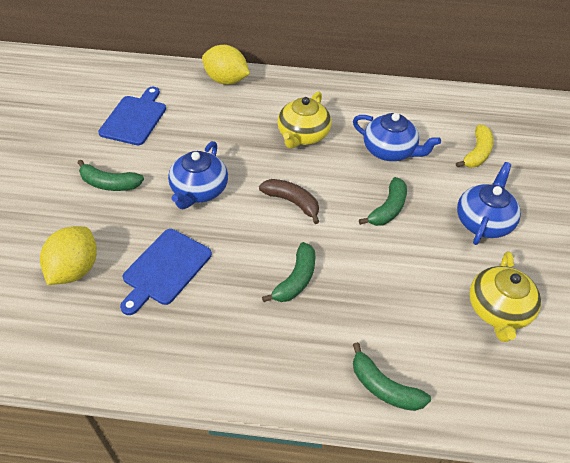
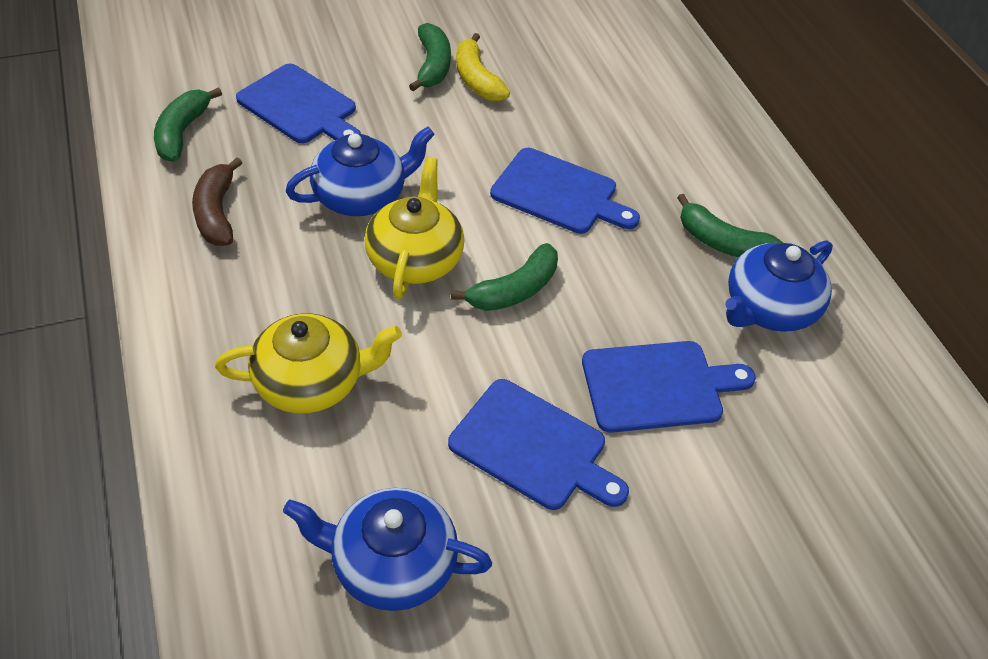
blue cutting board: [98,87,166,145] [120,229,212,315] = 2 -> [236,64,361,143] [448,379,629,510] [490,148,640,234] [582,341,756,433] = 4
yellow lemon: [40,226,97,285] [202,45,250,85] = 2 -> none = 0

